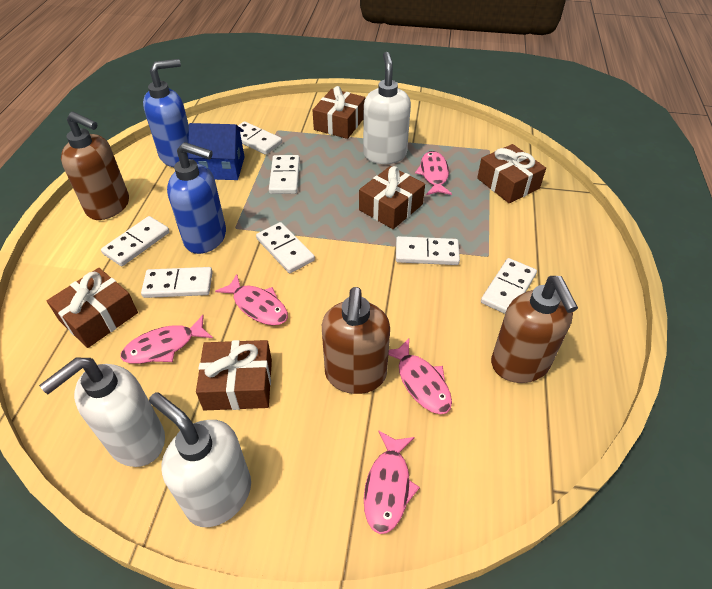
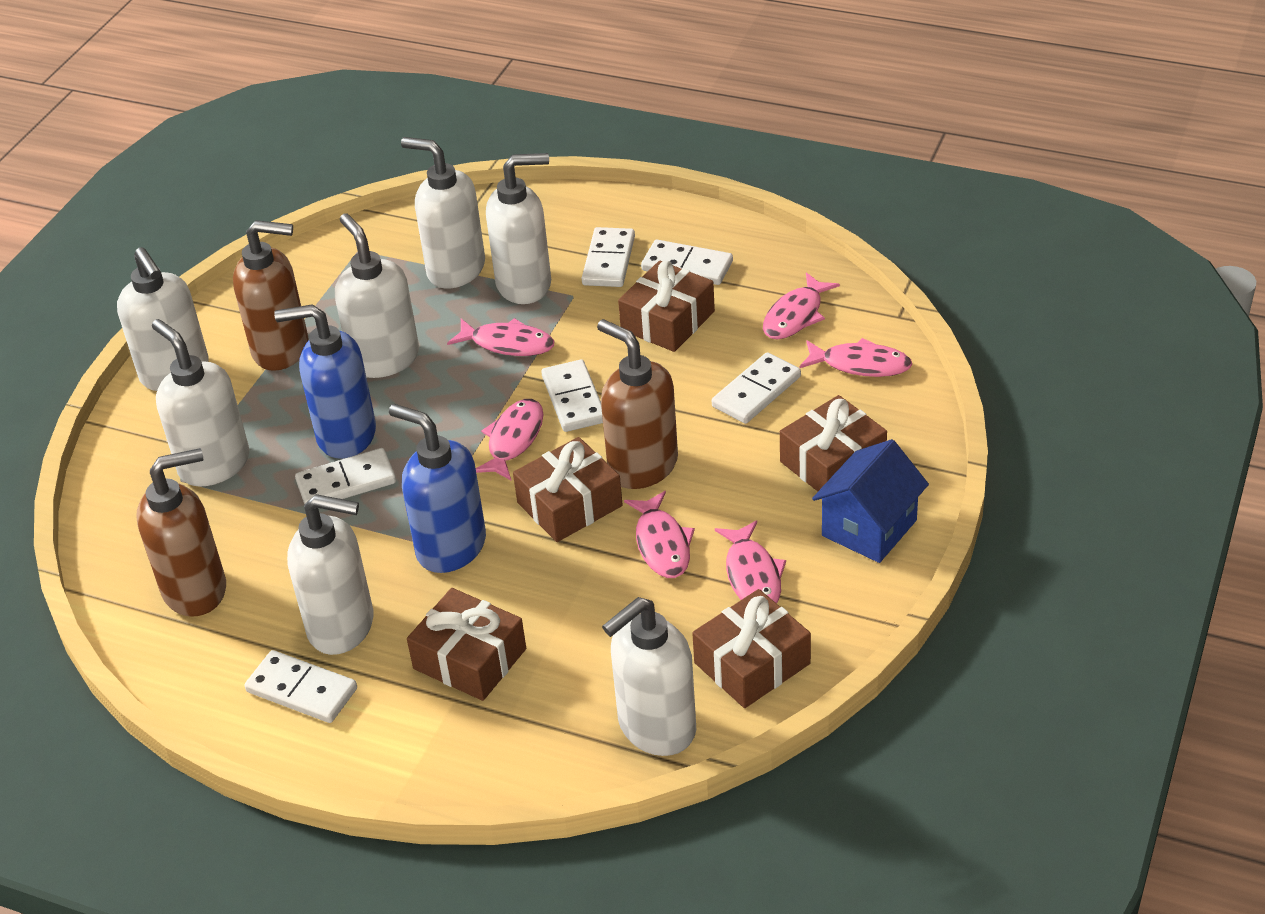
pink fish: [120,315,213,364] [215,274,288,325] [364,430,420,534] [388,339,452,414] [415,151,452,195] = 5 -> [447,318,554,356] [476,399,543,480] [624,491,695,578] [715,520,786,604] [763,272,840,339] [800,338,912,377] = 6
white domino: [101,216,169,266] [141,267,213,298] [238,121,282,155] [256,222,315,273] [269,155,300,194] [396,236,460,265] [481,258,537,314] = 7 -> [244,650,357,723] [295,448,396,504] [541,360,603,432] [582,227,635,287] [641,240,733,285] [712,352,801,424] = 6
white soap dispenser: [39,358,165,467] [149,392,251,527] [363,52,411,164] = 3 -> [117,247,209,391] [152,319,250,486] [287,494,373,655] [335,213,419,378] [401,137,485,288] [486,153,551,304] [602,597,696,756] = 7

